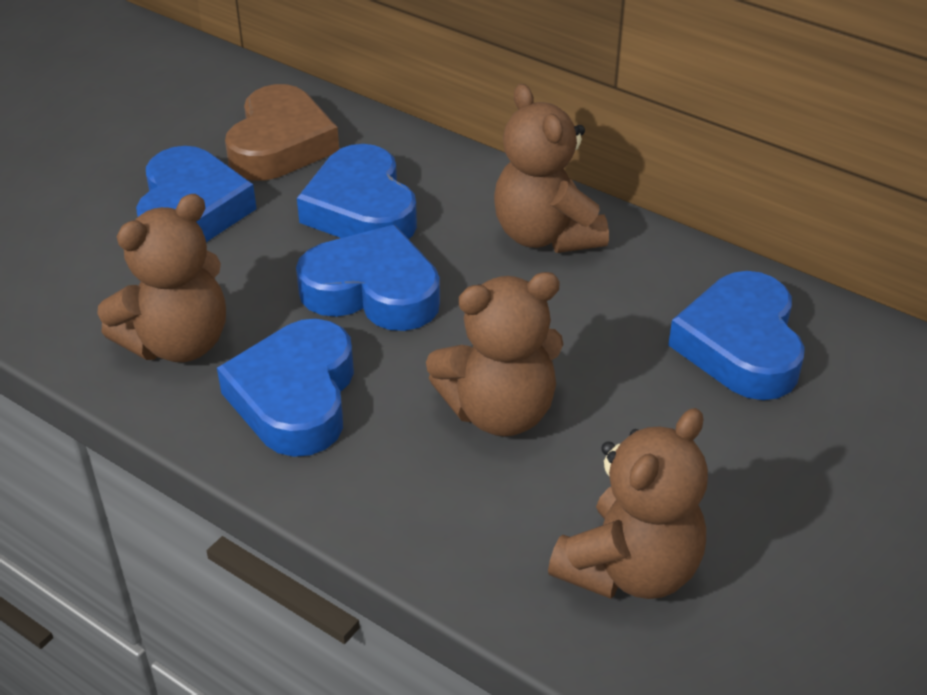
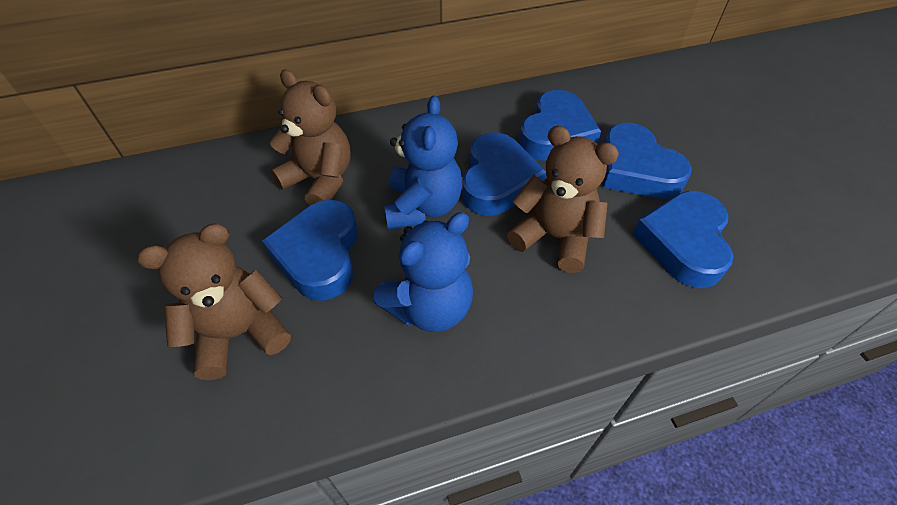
blue teddy bear: none = 0 -> [373,212,473,332] [384,95,462,229] = 2
brown heart: [225,84,339,181] = 1 -> none = 0
brown teddy bear: [97,194,226,362] [426,272,563,436] [494,84,609,253] [548,408,708,599] = 4 -> [137,224,291,380] [270,70,351,205] [507,126,619,273] = 3

